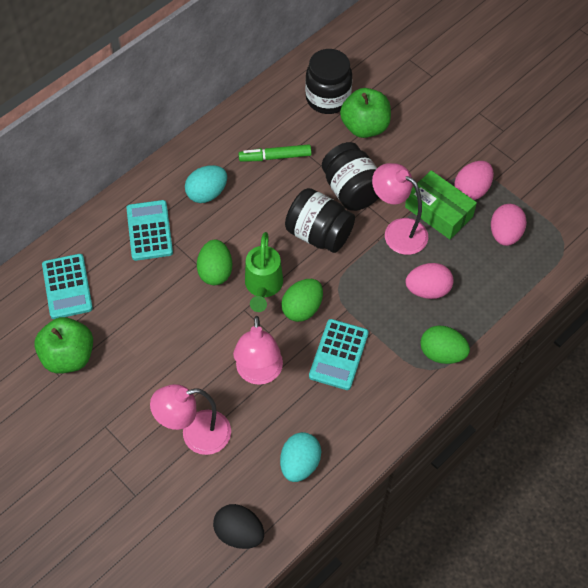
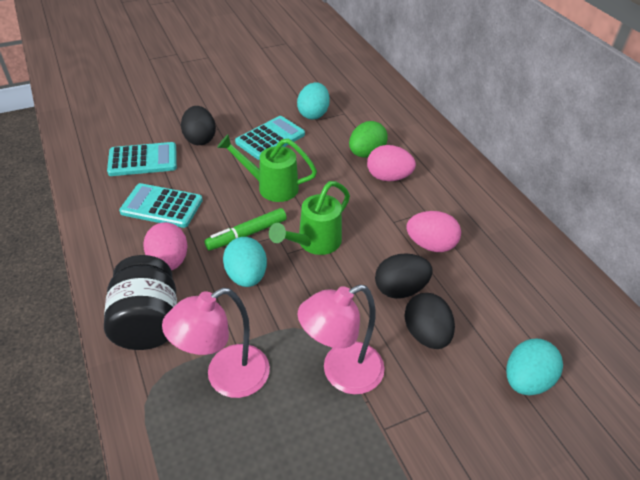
black egg: [213,504,264,549] = 1 -> [181,106,216,145] [375,253,433,299] [404,293,455,349] = 3
black jar: [285,188,355,253] [305,49,352,114] [322,142,379,211] = 3 -> [104,255,177,350] = 1
green apple: [34,317,93,374] [340,88,391,138] = 2 -> none = 0
green box: [405,170,477,240] = 1 -> none = 0
green egg: [197,239,232,285] [281,279,323,322] [420,325,470,364] = 3 -> [349,121,388,158] = 1
green watering can: [245,232,283,312] = 1 -> [217,134,317,202] [269,181,350,255] = 2
pink lamp: [150,384,231,455] [233,316,283,385] [372,163,428,255] = 3 -> [162,288,270,398] [298,285,385,394] = 2
turquoise egg: [185,165,227,203] [280,432,321,482] = 2 -> [223,237,267,287] [297,82,330,120] [506,339,563,395] = 3

